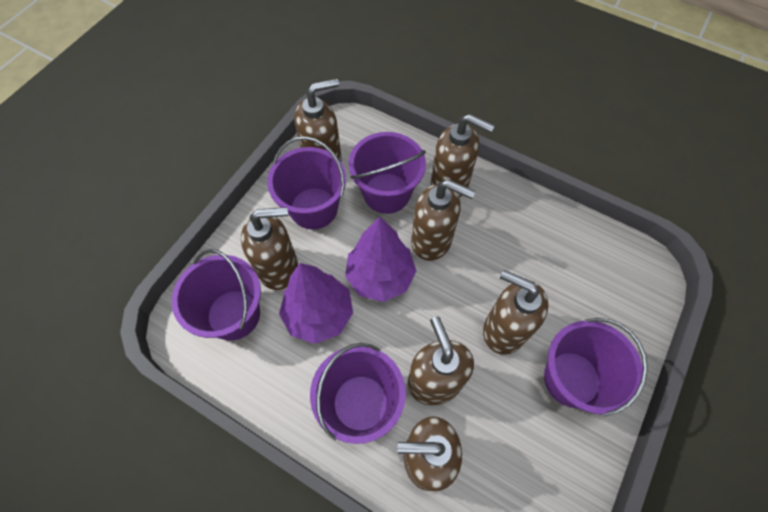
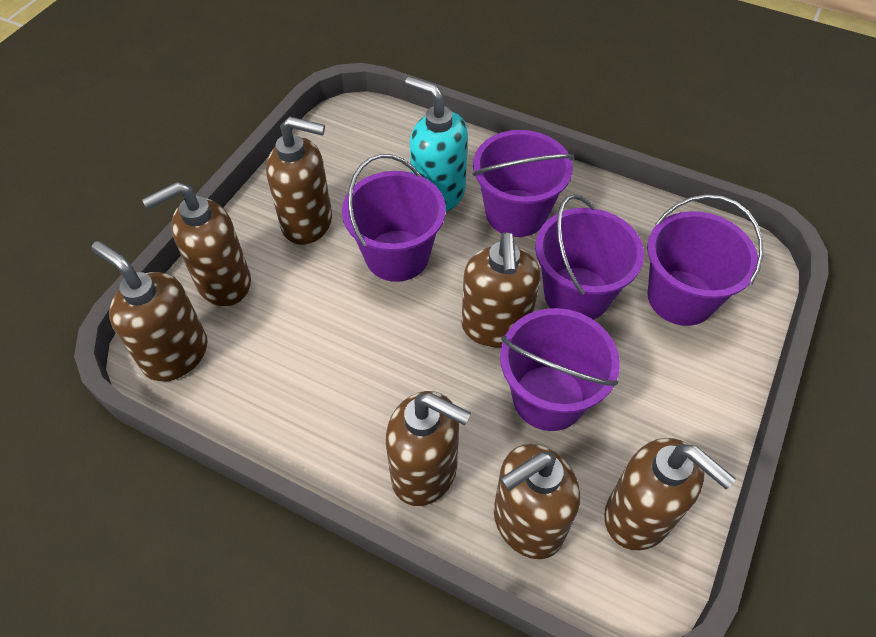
purple tree: [279,263,353,344] [345,216,416,302] = 2 -> none = 0
turquoise soap dispenser: none = 0 -> [405,77,468,212] = 1

